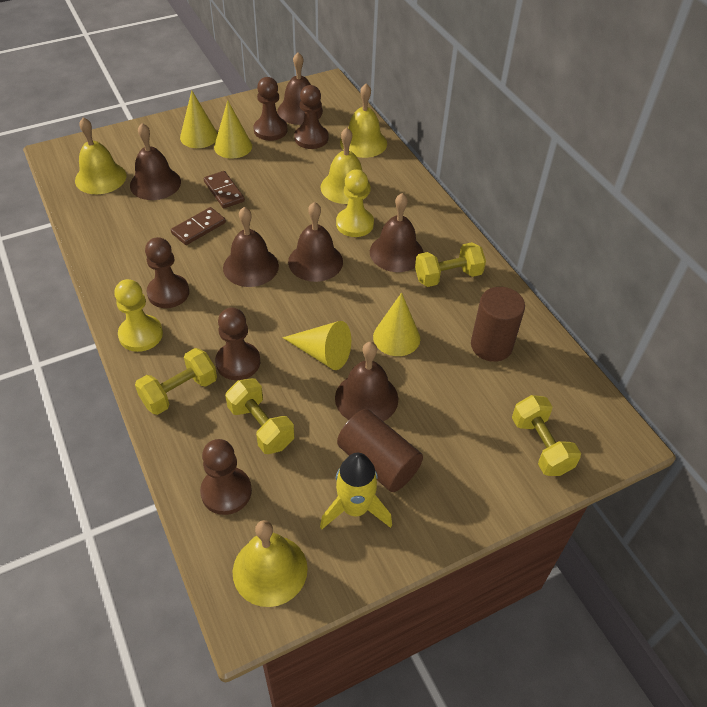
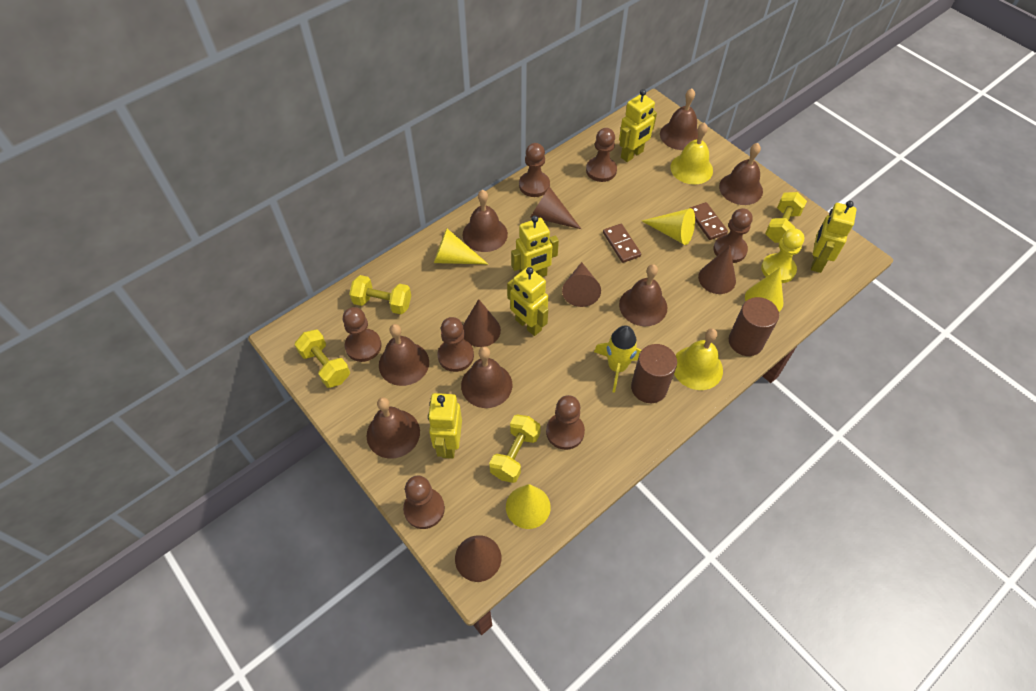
brown bell: [130,123,181,200] [223,207,279,287] [277,52,323,125] [288,202,343,282] [335,342,398,421] [370,193,424,272] = 6 -> [366,397,420,458] [379,324,429,386] [461,347,512,408] [463,190,508,252] [619,264,667,326] [660,89,698,150] [719,143,763,205] = 7
brown cone: none = 0 -> [455,535,501,582] [463,299,501,347] [531,187,581,229] [562,262,601,307] [698,246,736,294] = 5
brown pawn: [145,237,189,308] [200,439,252,515] [215,308,260,380] [254,77,287,141] [294,85,328,149] = 5 -> [343,307,381,362] [403,476,445,529] [438,317,474,372] [519,143,550,197] [546,395,585,450] [586,128,617,182] [713,208,753,263] = 7
yellow bell: [75,117,126,194] [233,520,308,607] [320,128,371,204] [340,84,387,158] = 4 -> [670,122,713,185] [674,328,723,390] = 2
yellow pawn: [114,279,163,352] [336,169,374,237] = 2 -> [761,228,804,283] = 1
yellow robot: none = 0 -> [428,393,462,459] [507,267,548,336] [511,216,559,277] [619,89,657,162] [811,201,857,273] = 5

